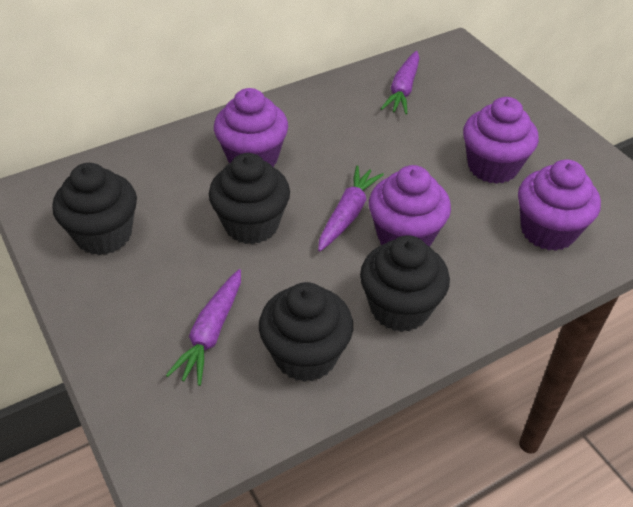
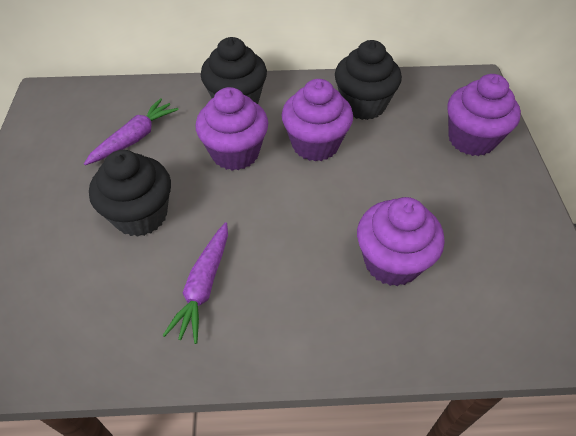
black cupcake: [52,163,137,255] [209,153,290,244] [259,282,353,382] [360,235,450,332] = 4 -> [89,150,171,237] [201,37,267,104] [335,40,402,120] = 3
purple carrot: [166,269,241,386] [318,165,384,251] [381,51,420,115] = 3 -> [84,98,179,165] [163,222,228,344] = 2

